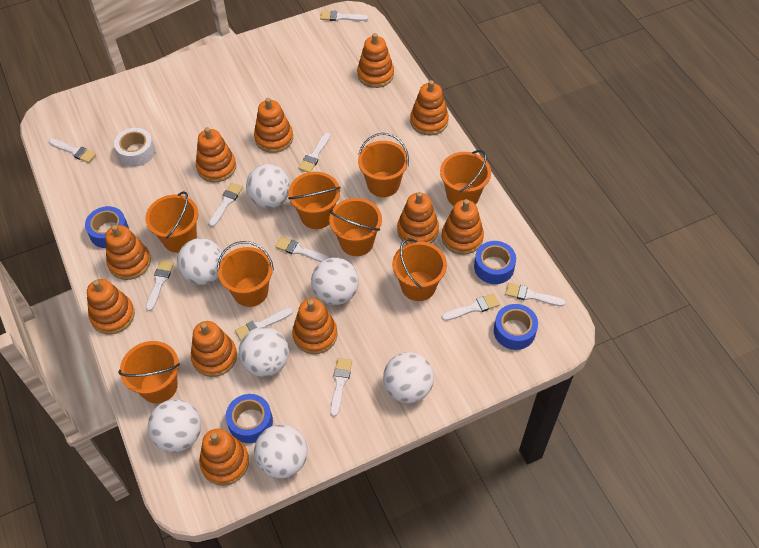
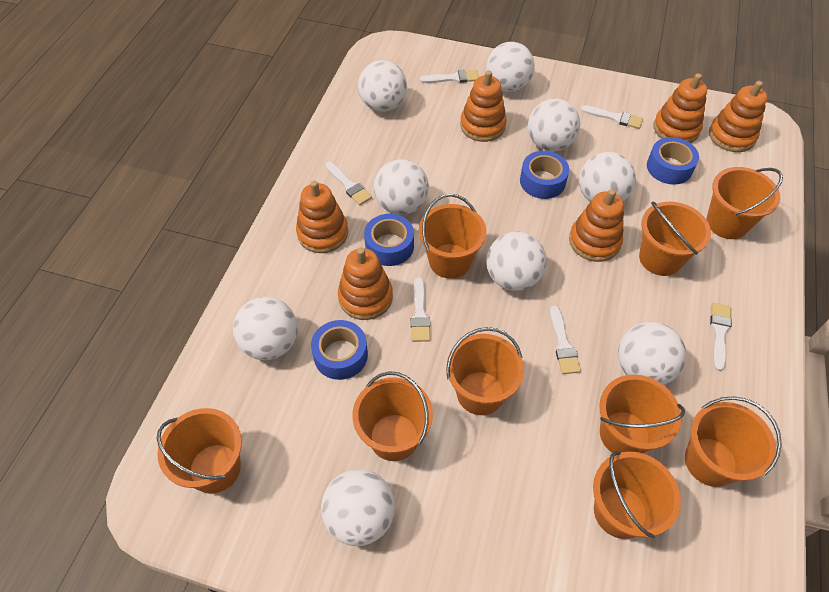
orange bucket: [118,341,180,403] [145,191,198,253] [217,241,274,307] [288,172,341,229] [329,198,382,256] [358,133,409,197] [392,238,447,301] [440,150,491,206] = 8 -> [157,408,242,494] [353,371,433,461] [419,194,486,279] [446,327,524,415] [593,451,681,539] [599,374,685,453] [639,201,711,276] [685,396,782,487] [706,167,783,239] = 9
orange stacking toy: [87,279,135,335] [105,225,151,280] [191,321,237,377] [196,127,236,182] [199,429,249,486] [254,98,293,153] [292,298,337,354] [357,33,394,88] [397,192,439,244] [410,80,449,135] [442,199,484,255] = 11 -> [296,181,348,253] [338,248,393,320] [460,70,507,142] [569,189,624,262] [653,73,707,143] [709,81,767,152] = 6
white ball: [148,399,201,452] [177,238,224,285] [239,327,289,377] [246,164,291,208] [254,424,308,478] [311,258,359,305] [383,352,434,403] = 7 -> [233,297,298,360] [321,469,395,546] [358,60,407,112] [374,159,429,215] [486,42,535,92] [486,231,547,291] [528,99,580,152] [579,152,636,202] [618,322,686,385] = 9
white brush: [49,139,96,163] [146,260,174,311] [209,183,243,227] [235,308,293,341] [275,236,330,262] [299,133,330,172] [320,10,368,21] [330,358,352,417] [442,293,500,321] [505,283,565,306] = 10 -> [325,162,372,205] [411,277,430,342] [420,70,479,83] [550,306,581,374] [580,105,643,129] [710,303,732,371] = 6
white tape: [114,128,155,167] = 1 -> none = 0

